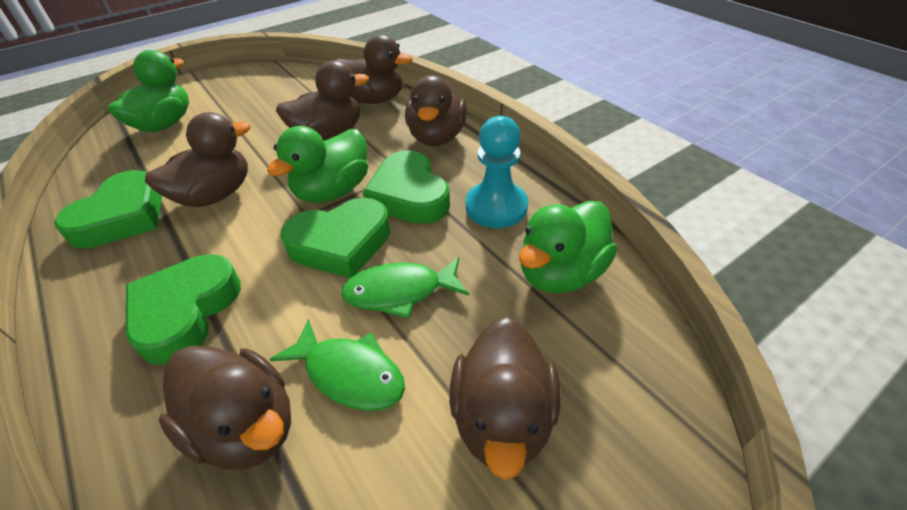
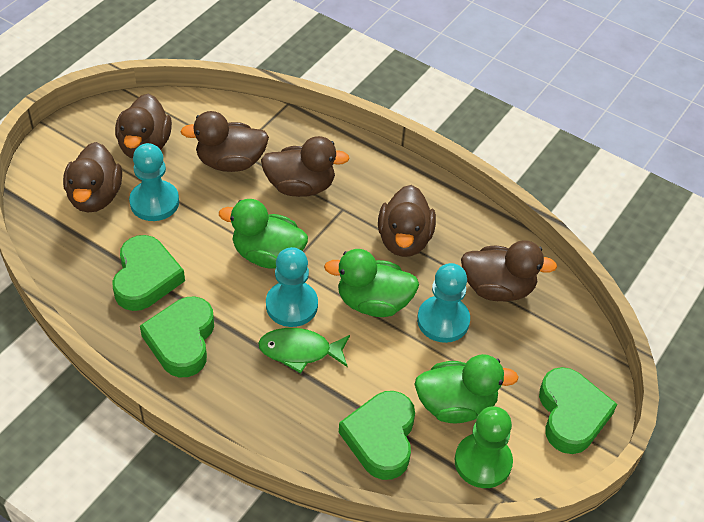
green fish: [269,319,405,411] [341,257,469,319] = 2 -> [258,328,350,373] = 1
green pawn: none = 0 -> [455,406,513,488] = 1
turquoise pawn: [466,116,528,228] = 1 -> [129,143,179,221] [266,247,318,327] [417,263,470,343] = 3

